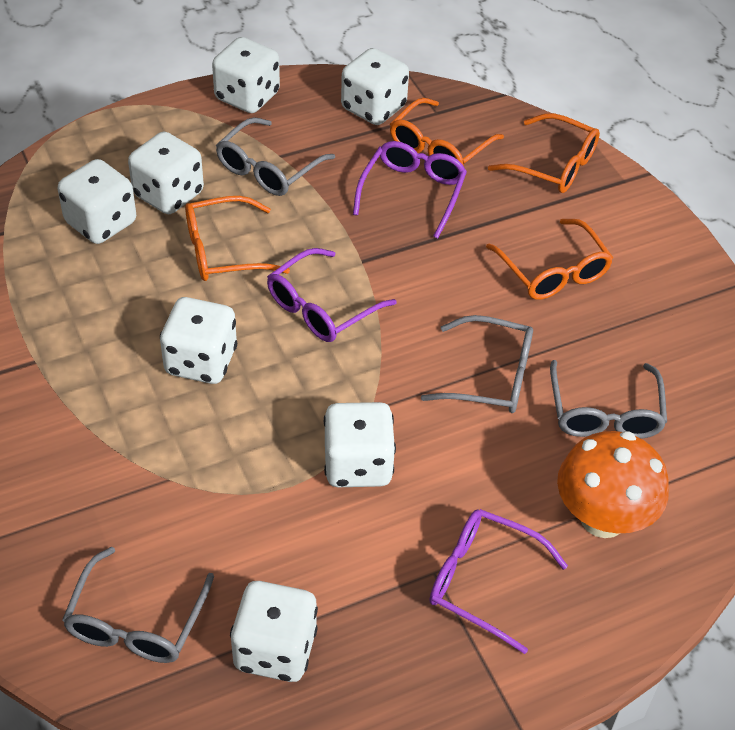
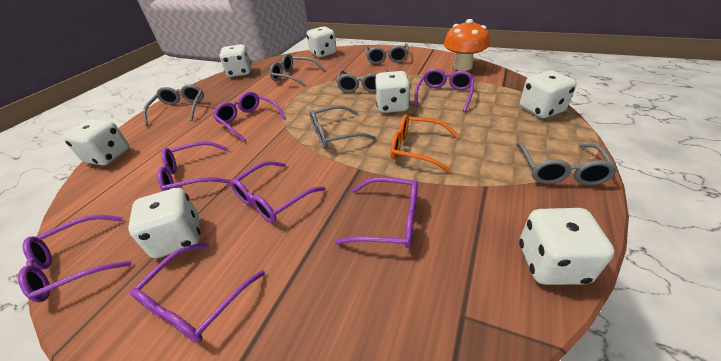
grey glasses: [62,547,214,663] [216,117,335,196] [421,315,533,413] [550,360,667,439] = 4 -> [143,85,204,126] [270,54,324,87] [310,105,376,149] [336,69,388,93] [365,44,409,64] [516,142,617,185] = 6
orange glasses: [185,196,290,281] [390,98,504,166] [486,219,613,300] [488,113,600,193] = 4 -> [390,114,459,173] = 1
purple glasses: [267,248,397,342] [353,141,467,239] [429,509,568,654] = 3 -> [18,215,131,302] [130,243,265,343] [157,141,231,191] [213,92,286,142] [230,161,325,223] [335,177,418,249] [414,69,475,112] = 7

